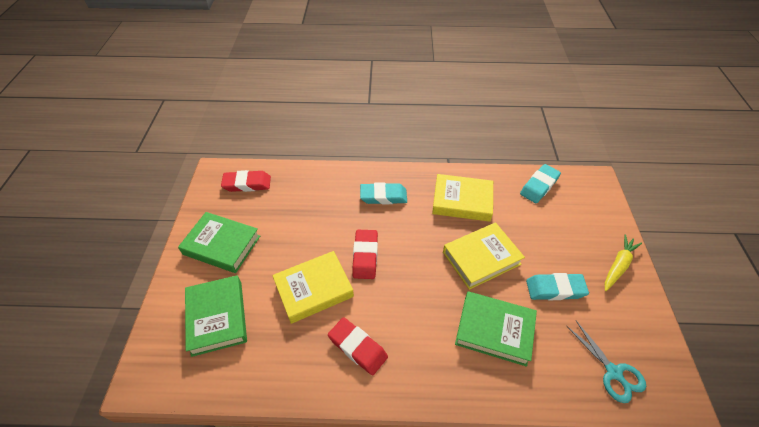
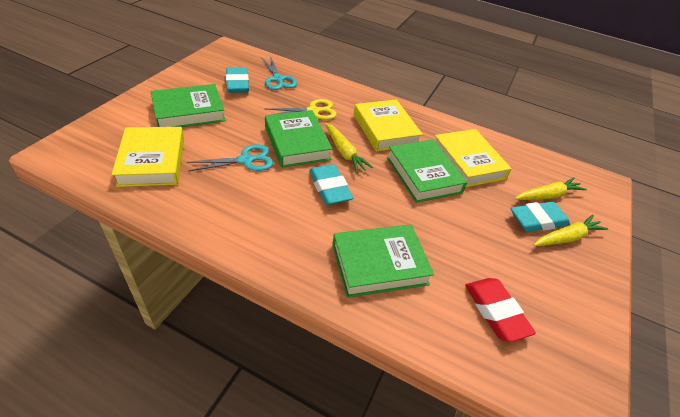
green book: [178,212,260,273] [185,275,247,357] [455,291,537,367] = 3 -> [151,84,226,127] [265,110,333,168] [332,225,434,298] [387,140,467,203] = 4
red eraser: [221,170,271,192] [328,317,388,375] [352,230,378,279] = 3 -> [465,278,536,342] = 1
turquoise scissors: [567,321,646,403] = 1 -> [187,144,273,172] [261,56,297,90] = 2
yellow carrot: [605,234,642,291] = 1 -> [325,123,373,173] [515,177,587,200] [533,215,608,246] = 3
yellow scissors: none = 0 -> [267,99,337,120] = 1

